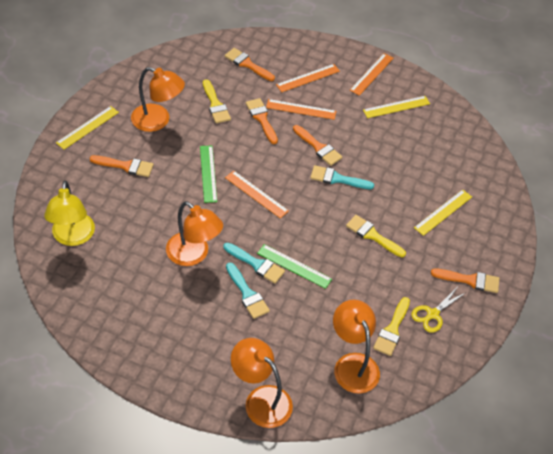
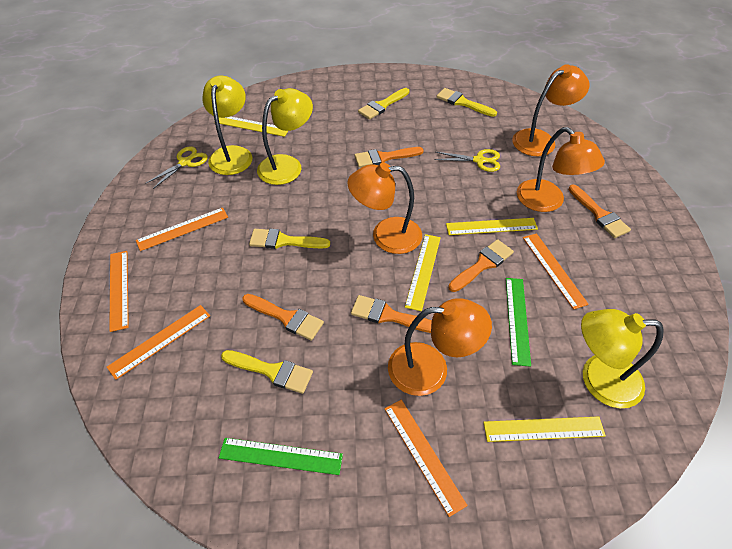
orange ruler: [225,171,289,218] [266,99,336,120] [276,64,340,92] [350,53,394,96] = 4 -> [107,305,210,380] [109,251,129,332] [136,208,228,251] [384,400,468,517] [523,233,589,310] = 5
turquoise brush: [223,243,285,283] [226,262,270,319] [310,165,374,189] = 3 -> none = 0
yellow brush: [203,79,231,123] [346,215,406,257] [373,297,410,356] = 3 -> [221,350,313,394] [249,229,330,249] [358,88,409,120] [437,88,497,117] = 4
yellow lamp: [44,181,95,246] = 1 -> [203,75,252,175] [257,88,313,185] [581,309,664,408] = 3
yellow ruler: [56,106,119,149] [363,96,430,118] [414,189,472,236] = 3 -> [219,116,288,137] [405,234,441,311] [446,218,538,235] [483,416,606,442] = 4
yellow scissors: [411,288,465,333] = 1 -> [145,146,208,189] [435,149,500,172] = 2

